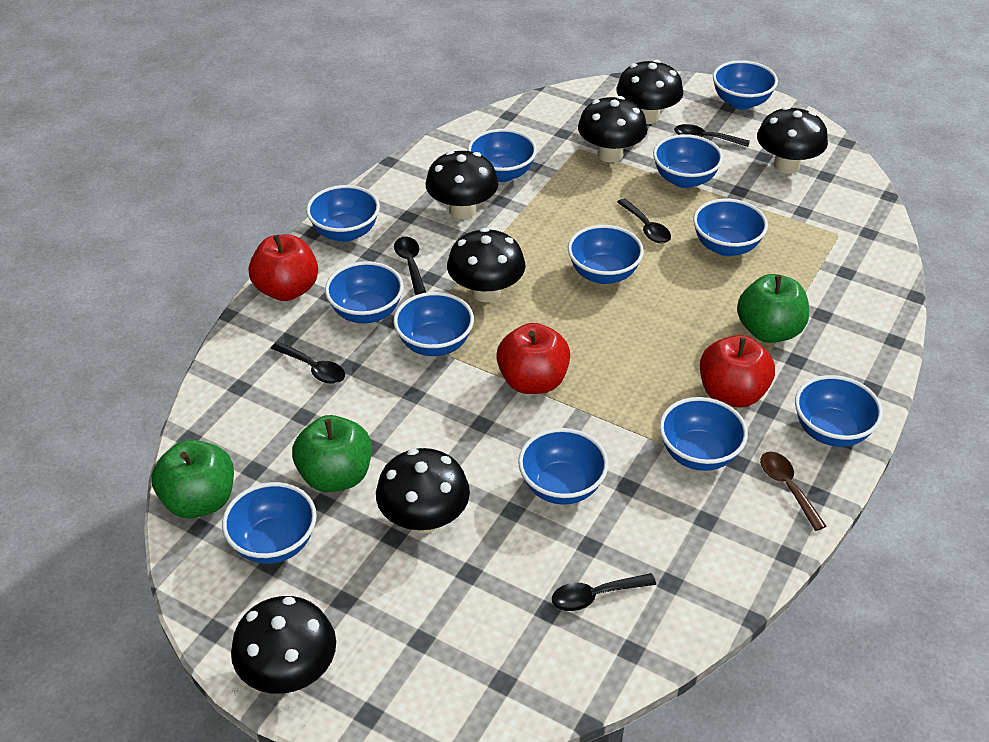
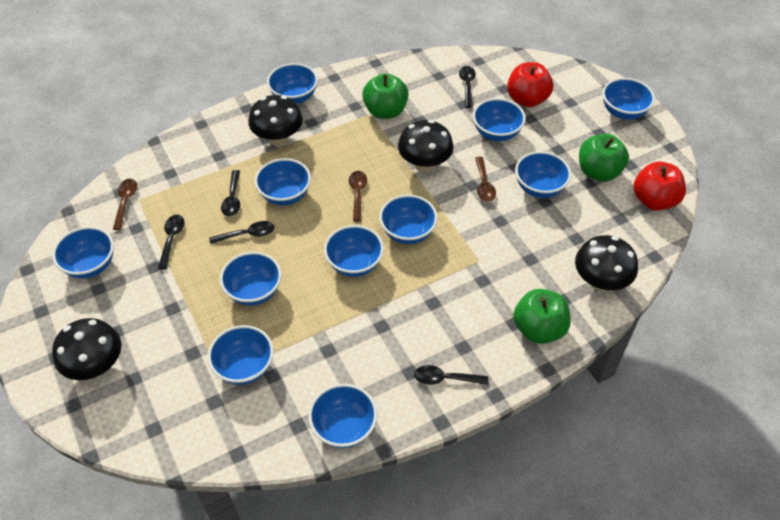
black mushroom: [231,596,336,694] [376,448,470,533] [425,151,499,219] [447,228,526,302] [578,96,647,163] [616,60,683,124] [757,106,828,174] = 7 -> [52,318,121,380] [248,95,303,146] [398,120,454,172] [575,235,638,291] = 4
blue bowl: [222,482,317,564] [306,185,380,242] [325,261,404,324] [393,292,474,356] [468,129,537,182] [518,428,608,505] [568,225,644,284] [653,134,723,188] [659,397,748,471] [693,199,768,256] [713,60,778,110] [795,375,883,447] = 12 -> [52,226,114,279] [208,325,274,385] [220,252,282,306] [255,158,311,205] [267,63,318,104] [308,384,378,448] [324,225,384,277] [379,195,438,244] [473,98,526,141] [515,151,571,198] [602,78,655,120] = 11
brown spoon: [760,452,827,531] = 1 -> [113,179,137,230] [349,171,367,222] [475,157,496,202] = 3
red apple: [249,234,318,301] [496,323,570,394] [700,335,775,407] = 3 -> [507,62,553,107] [634,162,686,211] = 2

